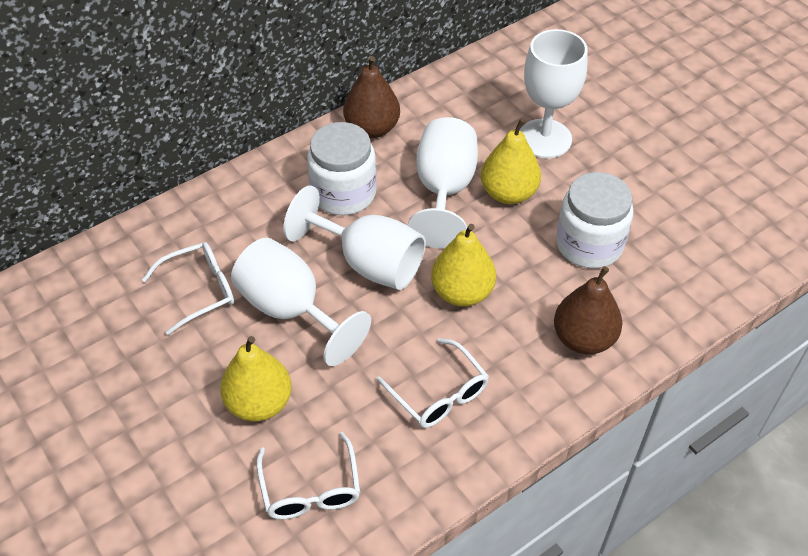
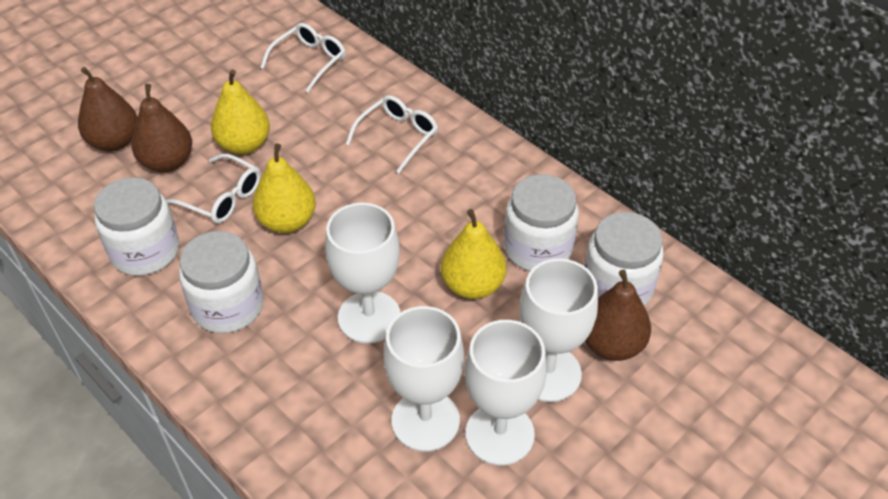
brown pear: [343,56,400,138] [554,266,622,354] = 2 -> [78,67,137,151] [131,84,192,172] [585,270,651,361] = 3
white jar: [307,122,377,215] [556,172,634,268] = 2 -> [94,177,179,276] [179,231,264,333] [504,174,579,271] [584,212,664,306] = 4

